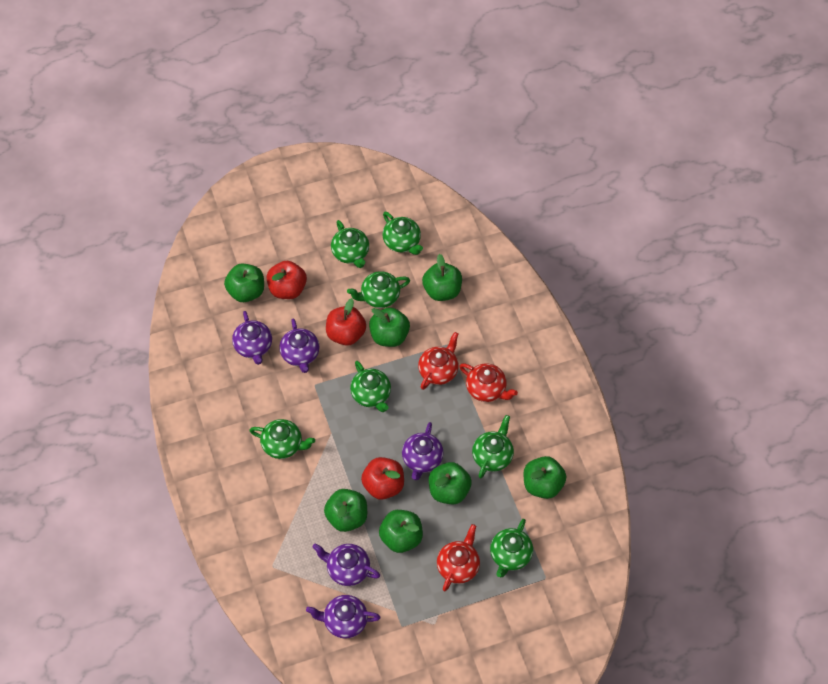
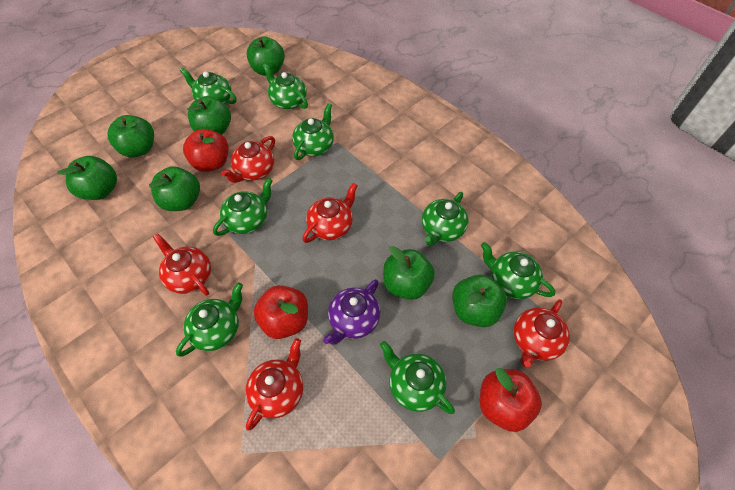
green teapot: [249,419,315,459] [331,220,369,268] [347,271,410,308] [350,361,391,412] [382,212,423,255] [472,415,514,479] [490,519,533,577] = 7 -> [176,282,243,357] [180,67,237,104] [213,178,273,236] [263,63,308,109] [292,103,334,160] [380,341,455,414] [422,192,469,246] [481,242,555,299] = 8
purple teapot: [232,311,272,365] [279,319,319,373] [306,595,381,639] [312,544,380,586] [402,422,444,480] = 5 -> [323,279,380,345] = 1
red teapot: [418,332,459,390] [437,524,480,591] [459,363,518,402] = 3 -> [153,233,211,296] [221,136,275,183] [245,338,303,431] [302,183,357,243] [514,299,570,367] = 5

